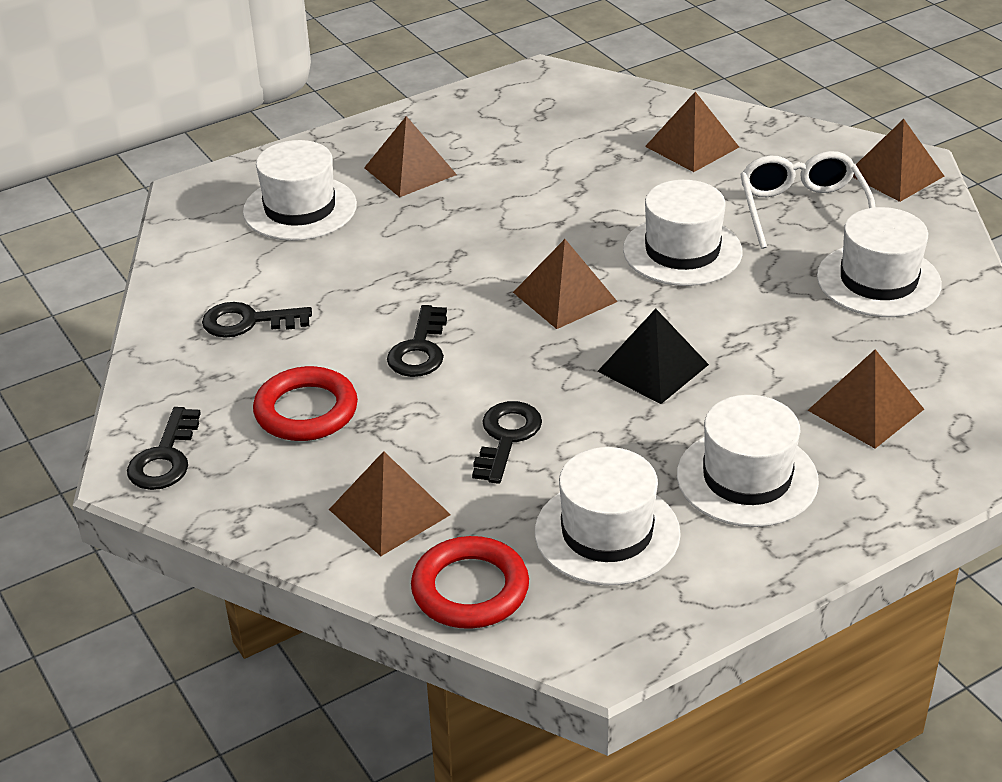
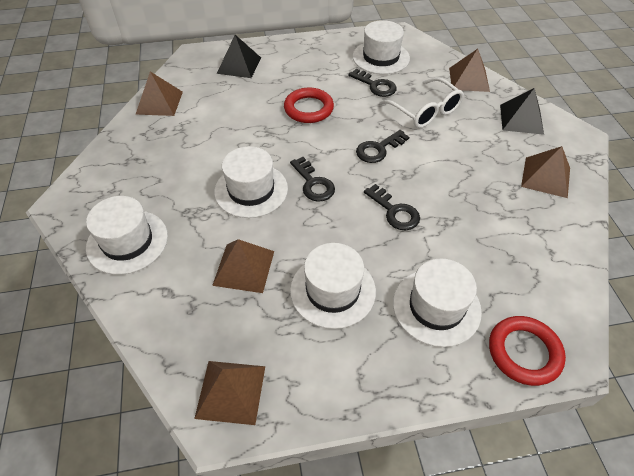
black pyramid: [597,309,709,404] = 1 -> [217,35,261,78] [500,88,544,135] = 2
brown pyramid: [329,451,451,556] [364,116,457,197] [513,239,618,329] [645,92,739,172] [808,349,924,449] [853,119,944,202] = 6 -> [136,72,183,116] [194,361,265,425] [212,239,274,293] [449,49,490,92] [521,146,570,198] = 5

